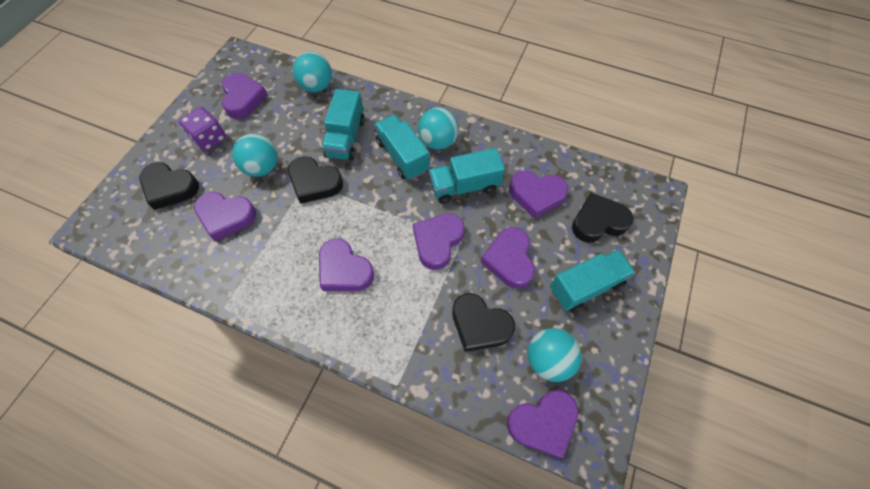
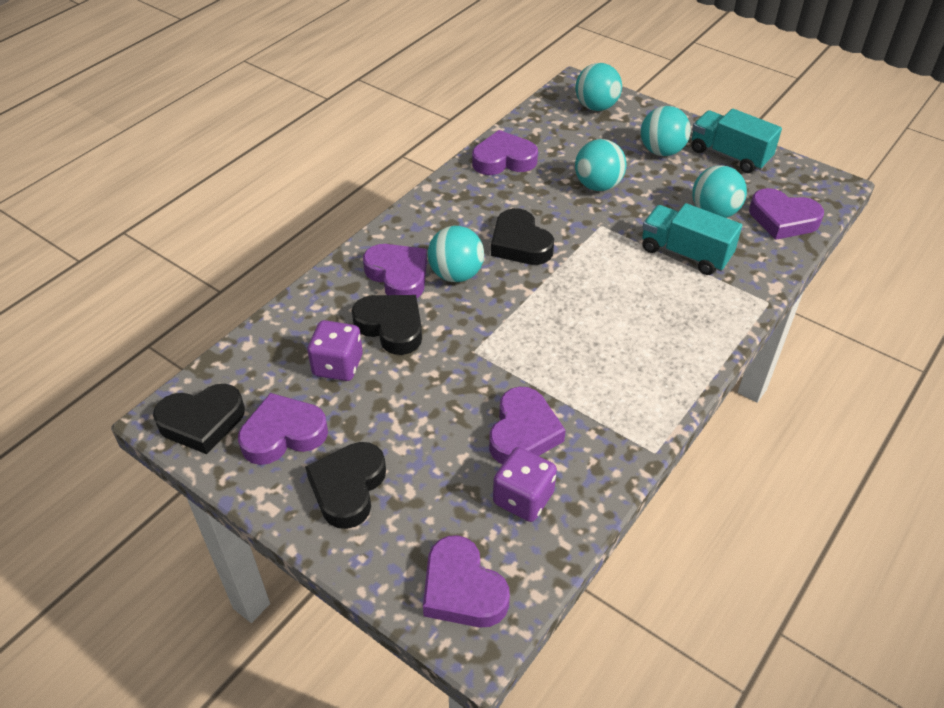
purple dice: [179,107,226,152] = 1 -> [307,320,363,381] [493,447,557,522] = 2
purple heart: [194,192,256,241] [222,73,268,119] [319,238,374,291] [413,213,465,270] [481,227,535,289] [507,390,578,458] [509,171,568,218] = 7 -> [238,393,328,465] [363,244,427,298] [423,535,510,628] [472,130,538,175] [489,387,566,464] [749,188,824,240] = 6
turquoise ball: [232,134,278,177] [293,52,332,92] [418,107,459,150] [528,328,582,382] = 4 -> [428,226,484,282] [575,63,622,111] [575,139,627,191] [641,106,691,156] [692,165,747,218] = 5
turquoise truck: [321,89,365,161] [374,114,429,180] [429,148,505,204] [550,250,636,312] = 4 -> [642,203,742,275] [691,109,782,173] = 2

